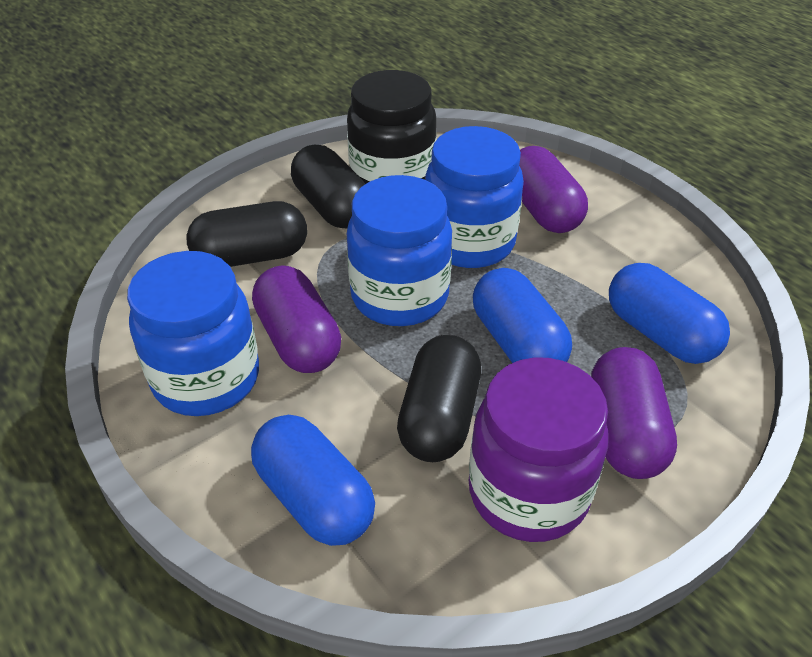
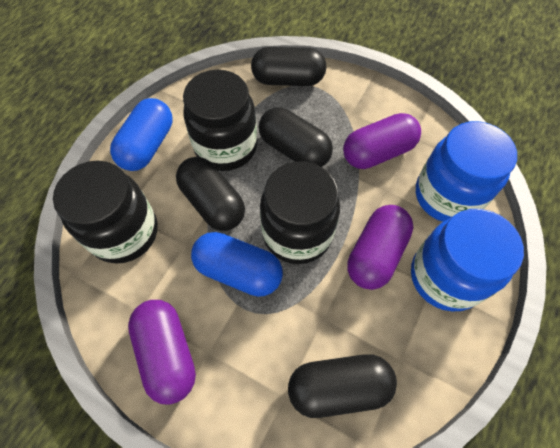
black capsule: [186,201,307,267] [291,145,365,228] [397,335,481,462] = 3 -> [176,157,245,231] [251,47,326,86] [259,107,333,167] [288,354,397,418] = 4
black jar: [347,70,437,184] = 1 -> [53,161,157,264] [183,70,257,171] [260,161,340,264] = 3
blue capsule: [251,415,375,546] [473,268,572,363] [609,263,730,364] = 3 -> [110,98,173,171] [191,232,283,297] = 2
blue jar: [127,251,259,416] [347,175,452,326] [425,126,524,268] = 3 -> [411,209,524,311] [416,121,517,222] = 2
purple jar: [469,357,609,542] = 1 -> none = 0

